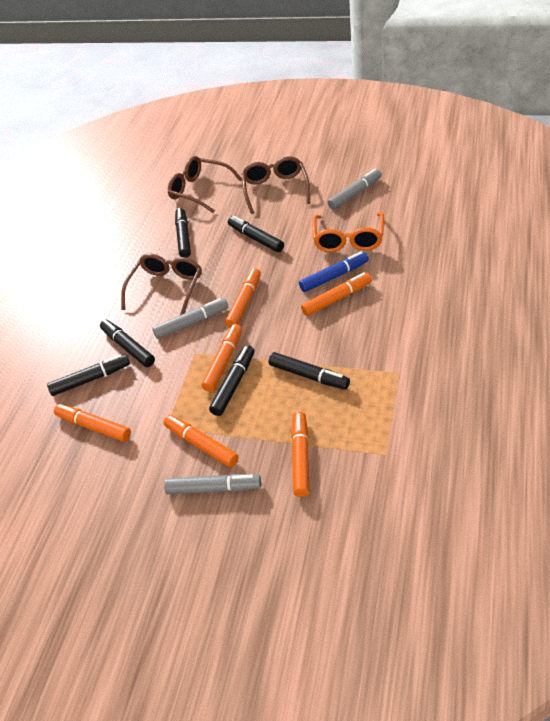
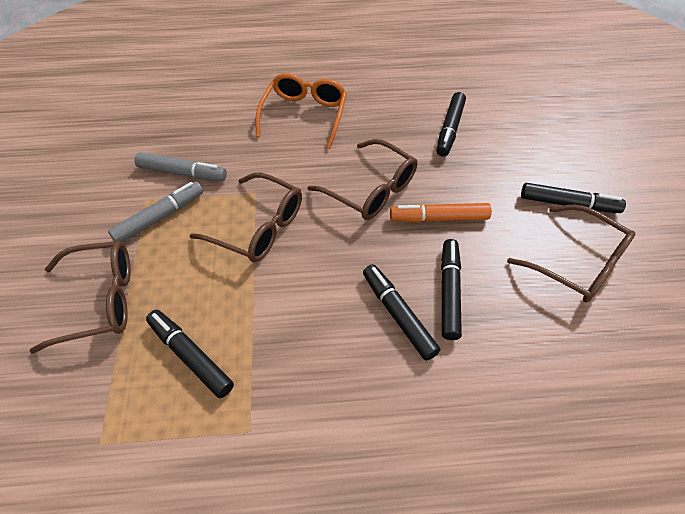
black marker: [47,354,130,396] [100,320,155,367] [175,208,191,258] [209,345,254,416] [228,216,284,252] [268,352,350,390] = 6 -> [146,310,234,398] [363,264,440,361] [437,92,466,157] [441,239,462,340] [521,183,626,213] = 5
blue marker: [299,251,369,292] = 1 -> none = 0
brown glasses: [121,254,202,315] [168,156,242,213] [242,156,310,214] = 3 -> [29,241,131,354] [189,173,302,262] [307,139,417,220] [507,204,635,302] = 4
grey marker: [152,298,228,339] [164,474,261,494] [328,169,382,210] = 3 -> [108,181,203,242] [135,152,227,181] = 2
orange marker: [54,404,131,442] [163,415,239,468] [201,324,242,392] [225,268,261,328] [291,412,310,497] [301,272,372,316] = 6 -> [390,203,492,222] = 1

